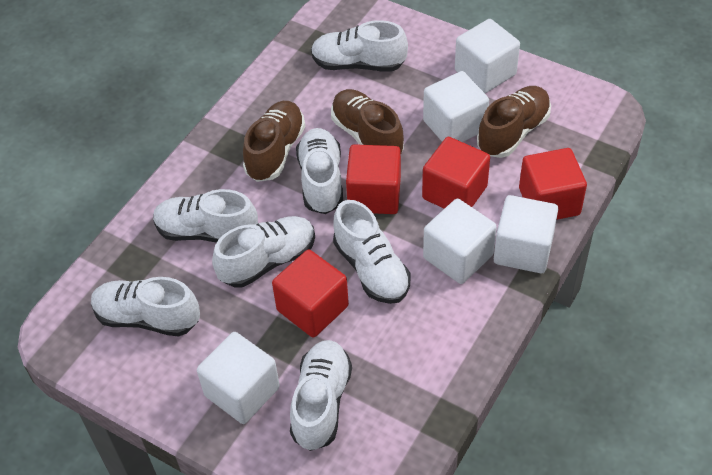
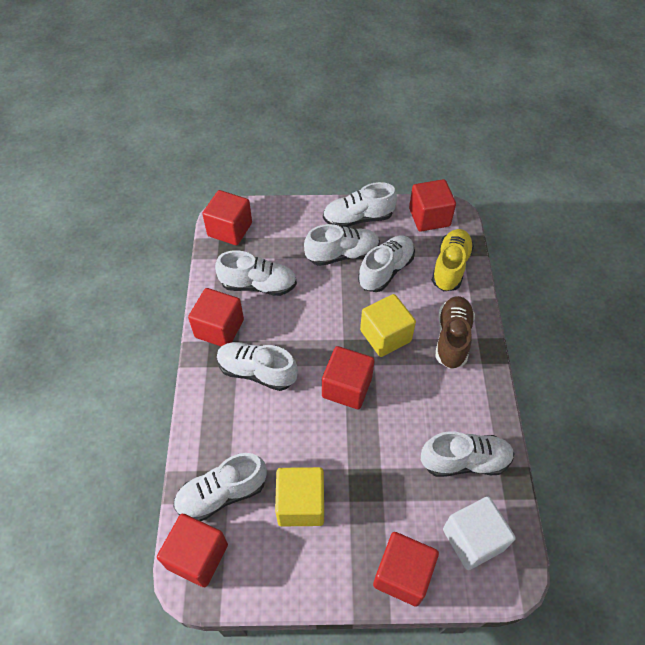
brown shoe: [243,101,305,182] [331,89,404,153] [477,86,551,158] = 3 -> [436,296,475,369] = 1
red cube: [272,249,349,338] [346,144,401,214] [422,137,490,209] [519,148,587,220] = 4 -> [157,514,228,587] [188,288,244,346] [202,190,252,245] [322,346,374,409] [373,532,439,607] [409,179,456,232] = 6
white cube: [197,332,280,424] [423,71,489,142] [423,199,497,284] [455,19,520,93] [494,195,558,273] = 5 -> [443,497,516,570] = 1
yellow cube: none = 0 -> [275,467,324,526] [360,294,416,357] = 2
yellow shoe: none = 0 -> [432,229,474,291] = 1

